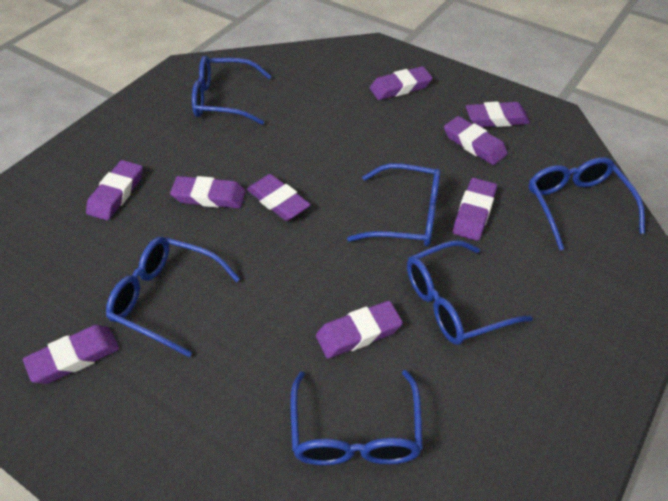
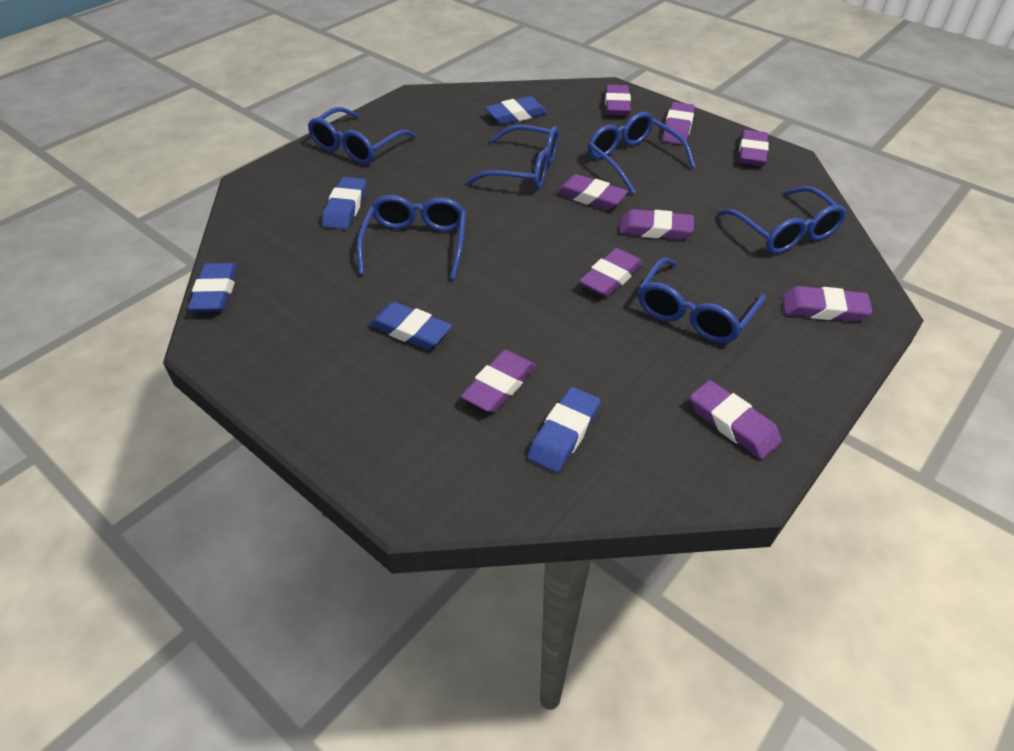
blue eraser: none = 0 -> [188,263,238,312] [322,177,366,230] [369,302,452,350] [485,96,547,124] [527,387,601,473] = 5

